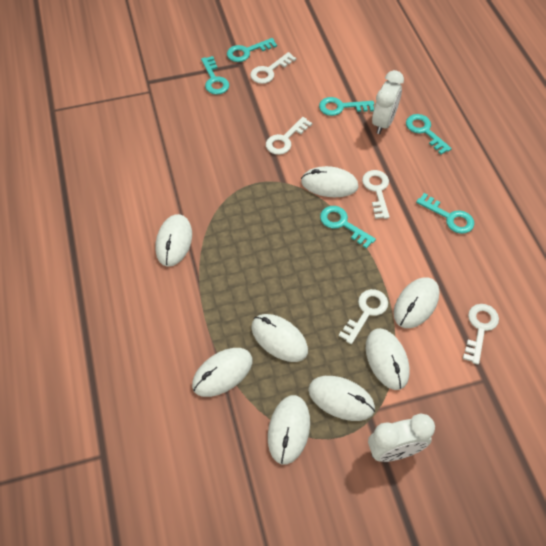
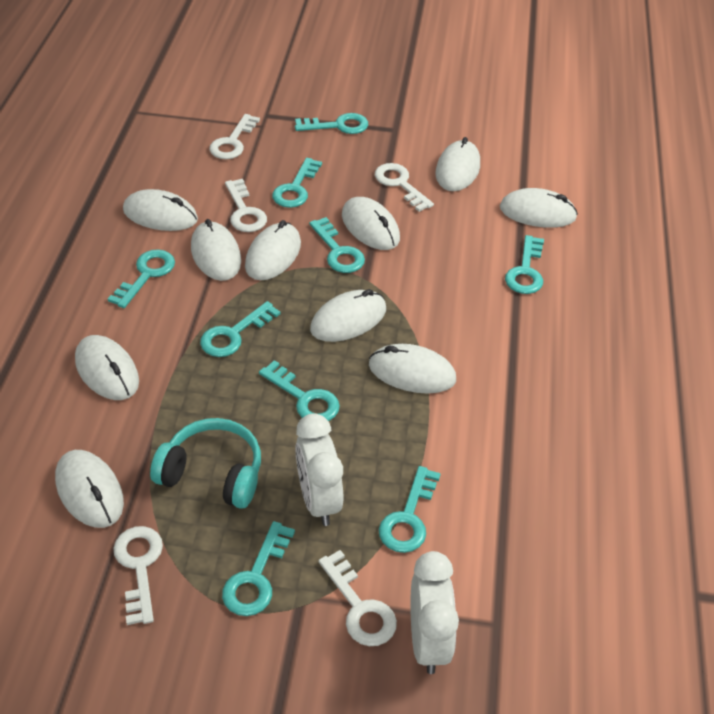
turquoise headphones: none = 0 -> [150,418,261,509] = 1
turquoise key: [201,56,229,95] [227,38,277,62] [319,97,374,116] [320,206,376,249] [406,114,452,155] [416,193,474,234] = 6 -> [108,249,175,308] [200,301,281,357] [222,521,295,616] [259,360,340,421] [272,158,322,208] [295,113,368,134] [309,217,365,273] [379,466,441,553] [505,235,544,294] = 9
white mouse: [156,214,192,267] [192,348,252,397] [251,314,308,362] [268,395,310,464] [301,166,359,197] [308,376,375,421] [366,328,410,390] [394,277,439,328] = 8 -> [55,450,124,528] [75,335,139,400] [123,189,198,231] [191,219,241,281] [245,220,301,280] [310,289,386,342] [342,197,400,250] [369,344,456,394] [435,137,480,191] [500,188,578,228] = 10

